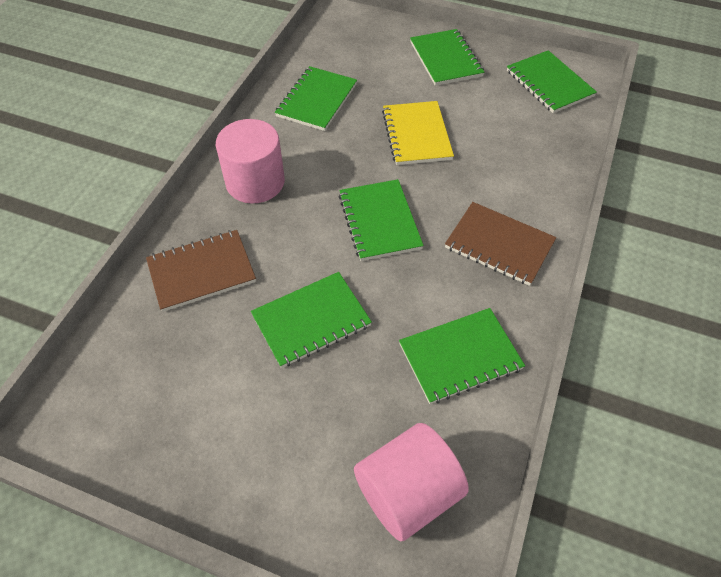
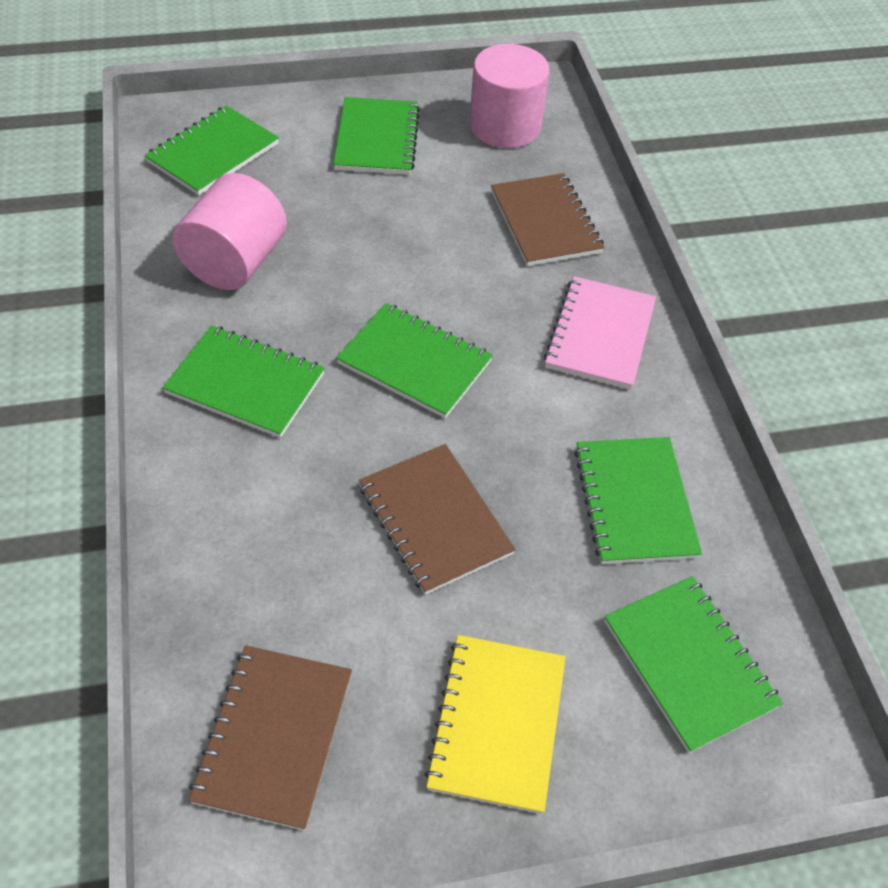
brown notebook: [146,230,256,312] [445,202,556,286] = 2 -> [189,645,352,831] [359,444,516,595] [491,173,605,266] = 3
pink notebook: none = 0 -> [544,276,656,390] = 1

